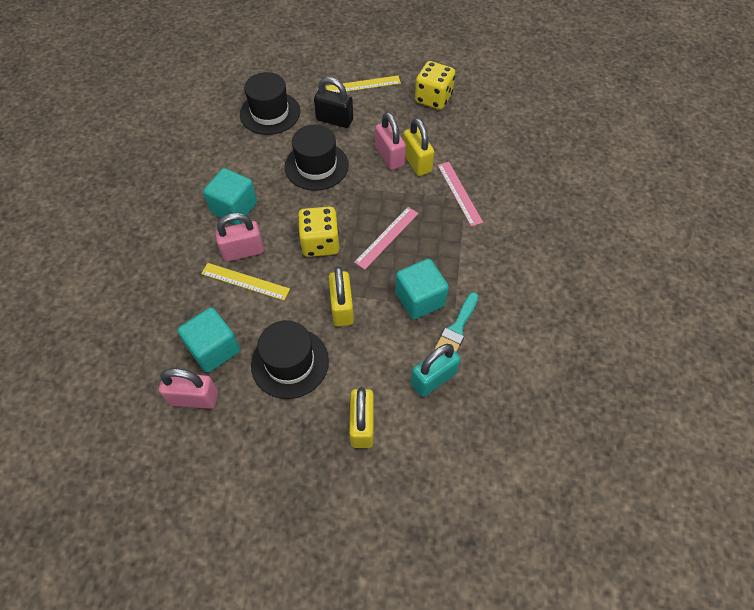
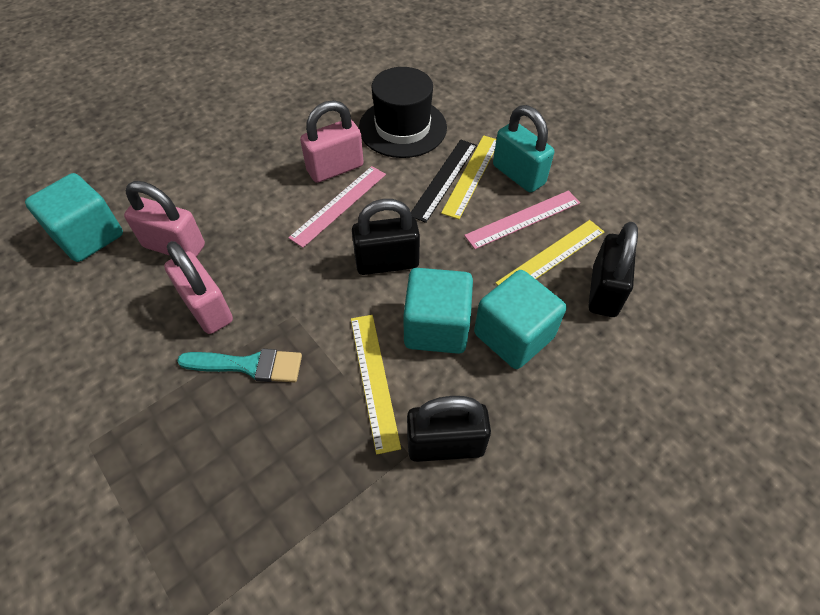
black hat: [240,72,300,135] [251,320,329,399] [285,125,349,191] = 3 -> [359,67,447,158] = 1
black padlock: [314,77,353,128] = 1 -> [352,199,420,275] [407,396,491,462] [588,222,638,317] = 3
black ruler: none = 0 -> [411,140,477,223] = 1
yellow dice: [298,207,339,257] [415,61,455,110] = 2 -> none = 0
yellow padlock: [328,266,354,326] [349,387,374,448] [403,118,434,176] = 3 -> none = 0
yellow ruler: [201,263,290,300] [326,76,401,93] = 2 -> [351,315,401,455] [441,135,496,219] [496,220,604,285] = 3

